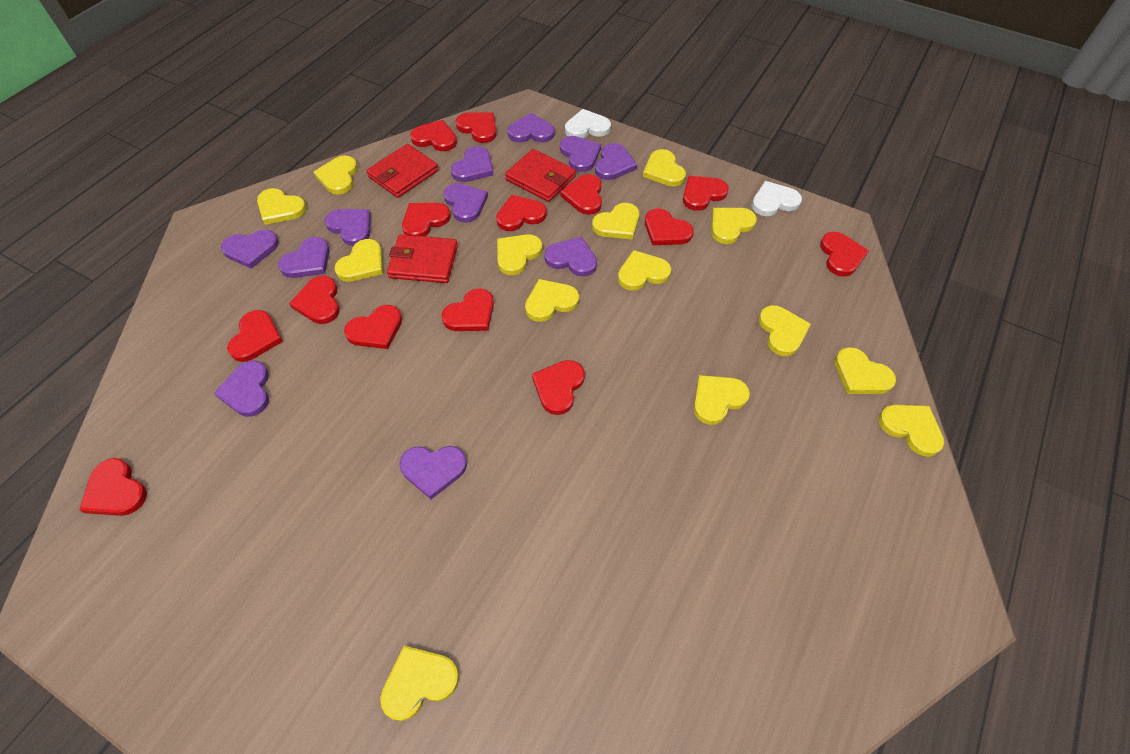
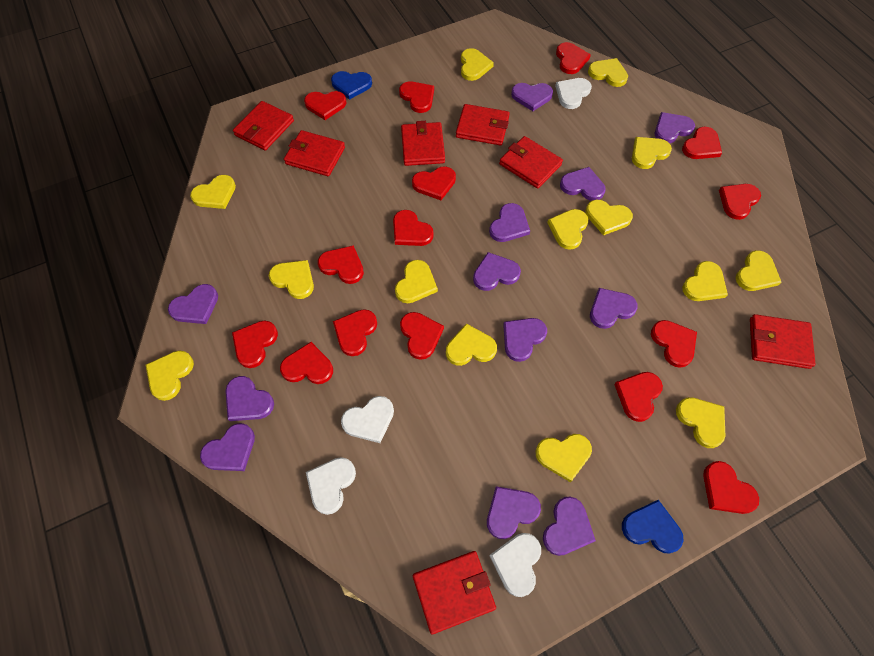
blue heart: none = 0 -> [331,71,372,100] [622,500,684,554] = 2
purple heart: [214,361,269,417] [221,230,279,269] [278,237,330,278] [324,209,371,246] [399,446,467,499] [443,183,488,223] [451,146,494,182] [507,113,555,143] [544,237,597,277] [560,136,601,172] [595,143,637,180] = 11 -> [168,284,218,324] [200,423,255,471] [225,376,274,421] [473,252,521,291] [487,486,541,539] [489,203,530,242] [503,318,547,362] [511,83,553,111] [543,497,596,556] [560,167,606,201] [590,288,638,329] [655,112,695,143] = 12
red heart: [79,458,147,516] [227,310,283,362] [289,276,340,324] [344,305,402,349] [402,203,451,236] [410,120,457,151] [442,288,494,331] [455,112,497,143] [496,195,547,231] [532,360,585,415] [560,174,602,215] [645,209,694,245] [683,176,729,211] [820,232,869,277] = 14 -> [232,321,278,368] [280,342,333,384] [304,91,347,120] [318,245,364,284] [333,309,377,356] [393,210,434,246] [399,81,434,113] [400,312,444,360] [412,166,456,200] [556,42,591,74] [614,372,663,422] [651,320,697,368] [682,127,722,159] [703,461,759,514] [719,184,761,220] = 15
red wallet: [366,144,439,198] [387,234,458,283] [505,149,576,202] = 3 -> [233,101,294,150] [284,130,345,176] [401,121,445,166] [413,551,496,634] [456,104,510,145] [499,136,563,189] [750,314,816,369] = 7
white heart: [565,109,611,138] [752,181,802,216] = 2 -> [306,457,356,515] [341,396,394,443] [489,533,541,597] [555,78,592,109] = 4

